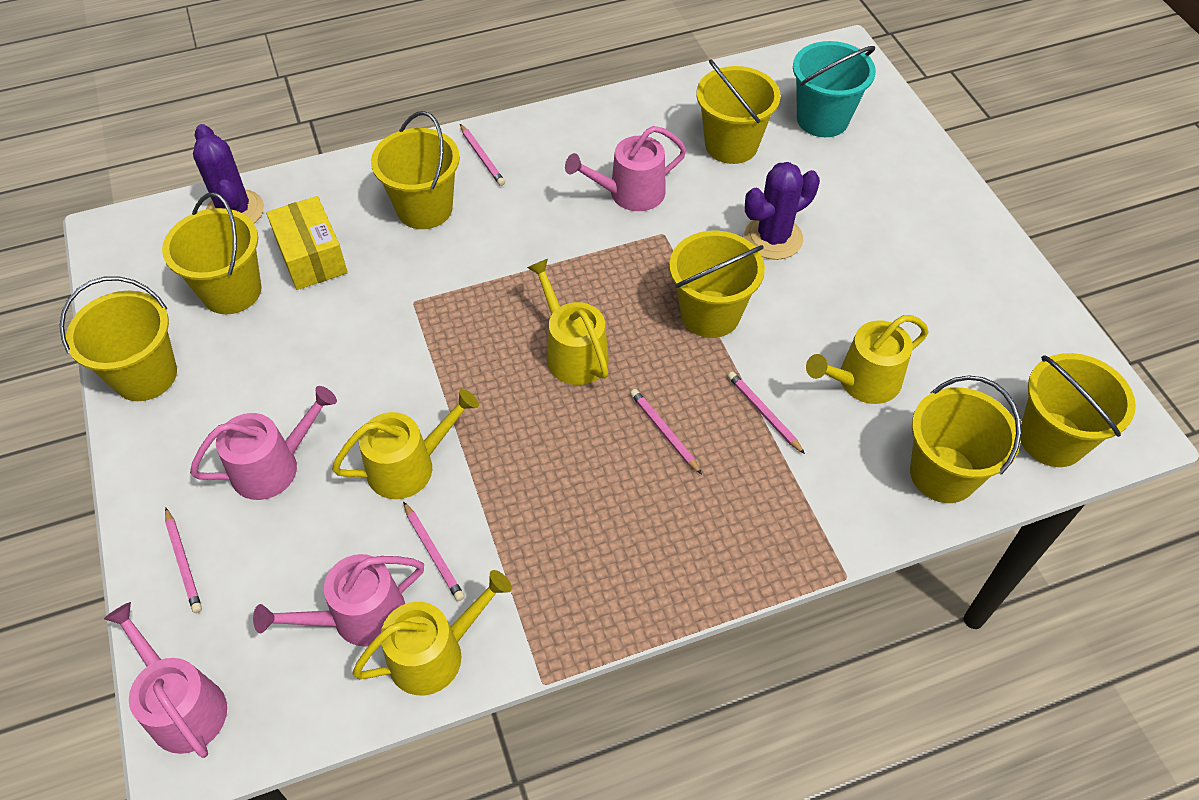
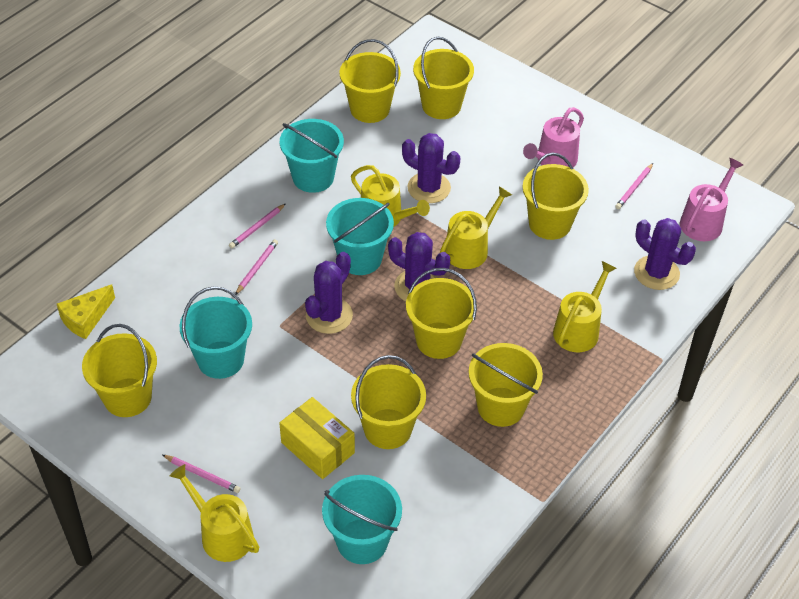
pink pencil: [165,508,202,613] [403,501,465,601] [460,124,505,186] [630,389,702,474] [728,372,805,454] = 5 -> [163,455,241,493] [229,204,285,249] [235,239,278,295] [615,163,653,209] = 4
pink watering can: [104,602,227,758] [190,386,337,500] [253,554,424,647] [565,126,686,211] = 4 -> [523,107,584,167] [680,158,743,241] = 2
purple cactus: [193,124,264,223] [744,162,820,260] = 2 -> [305,252,353,334] [388,232,450,302] [402,133,460,203] [634,218,696,290] = 4
turquoise bucket: [793,41,876,137] = 1 -> [179,286,252,379] [280,119,344,193] [322,475,402,564] [326,198,394,275] = 4
yellow cheese: none = 0 -> [57,284,115,339] = 1

